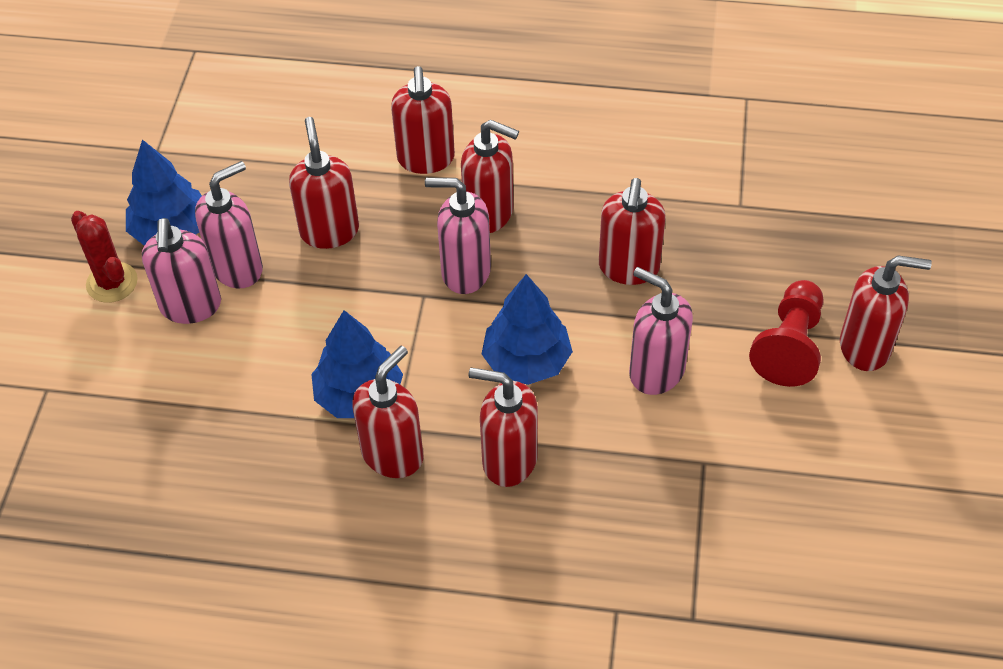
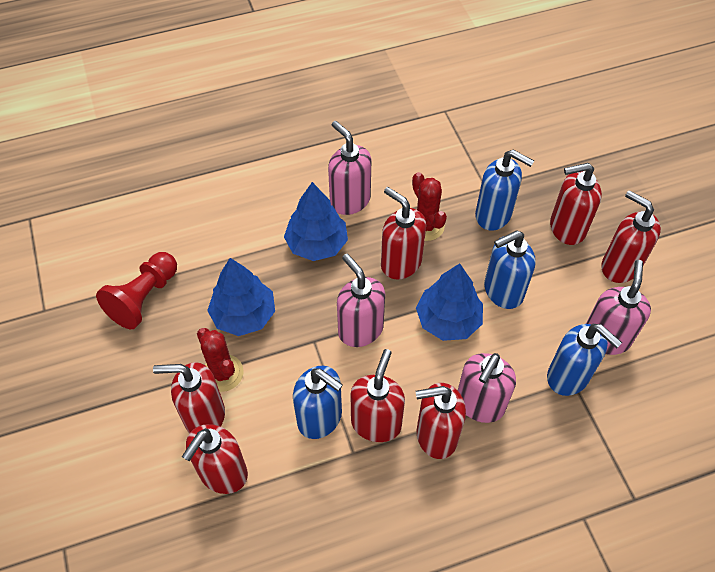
blue soap dispenser: none = 0 -> [293,366,343,439] [475,150,534,231] [484,231,536,309] [547,324,622,396] = 4
red cactus: [71,211,138,303] = 1 -> [197,328,244,392] [412,172,447,241] = 2

